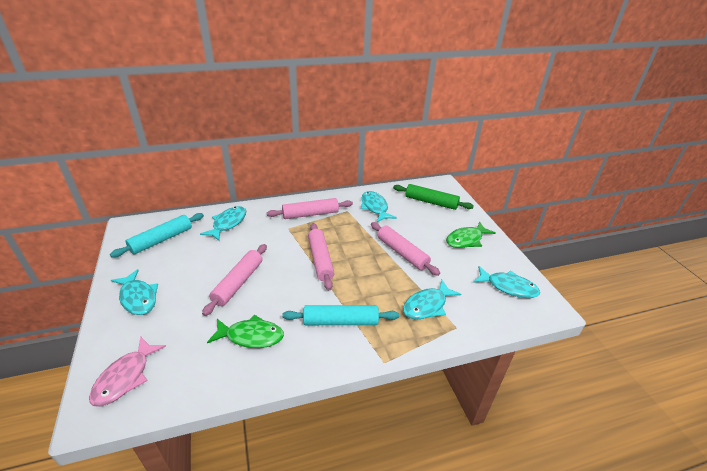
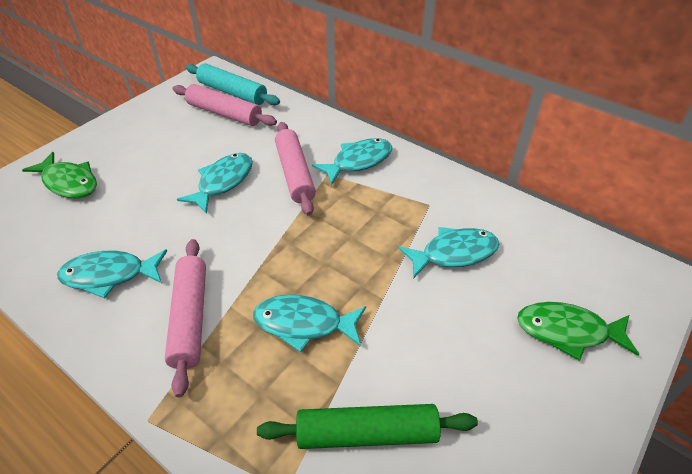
pink fish: [89,337,166,407] = 1 -> none = 0
pink rolling pin: [202,244,267,316] [267,198,353,219] [308,223,335,290] [371,222,440,276] = 4 -> [165,239,206,398] [173,84,277,126] [275,122,316,216] = 3
turquoise rolling pin: [110,213,204,257] [282,305,399,325] = 2 -> [186,63,280,105] = 1

